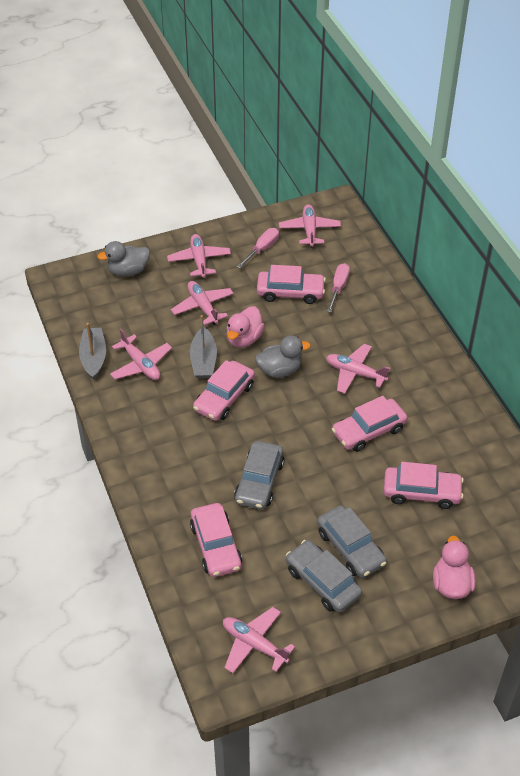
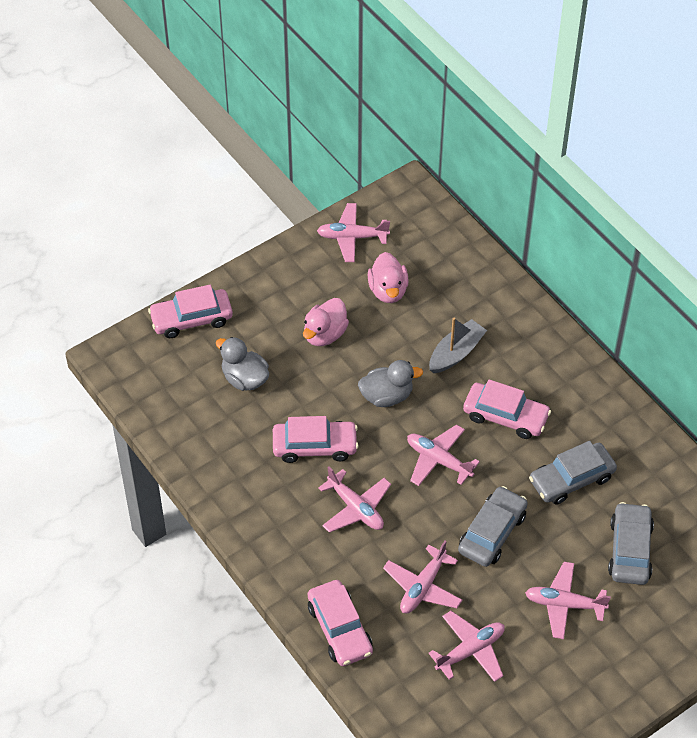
grey boat: [79,323,106,380] [190,315,217,379] = 2 -> [429,318,487,373] = 1
pink car: [190,503,242,577] [193,360,255,421] [257,265,326,304] [332,396,408,452] [384,462,464,509] = 5 -> [148,285,233,338] [273,416,359,463] [308,580,373,666] [463,379,551,439] = 4
pink screwdriver: [236,228,279,268] [327,263,350,313] = 2 -> none = 0

